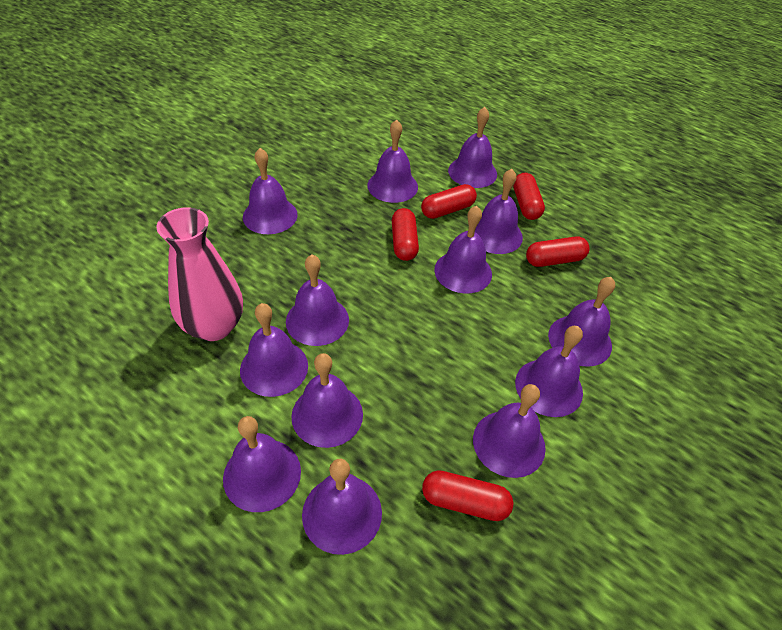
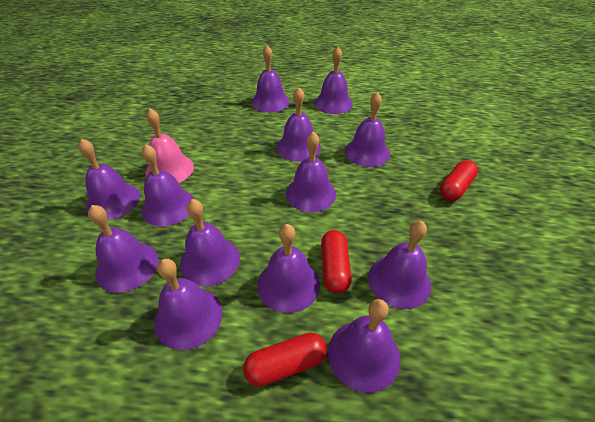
pink bell: none = 0 -> [145,109,194,183] = 1
pink vase: [156,207,243,341] = 1 -> none = 0
red capsule: [392,208,419,261] [421,184,477,219] [422,470,513,521] [513,173,545,220] [526,236,590,267] = 5 -> [243,333,327,387] [321,230,352,294] [440,160,478,201] = 3

